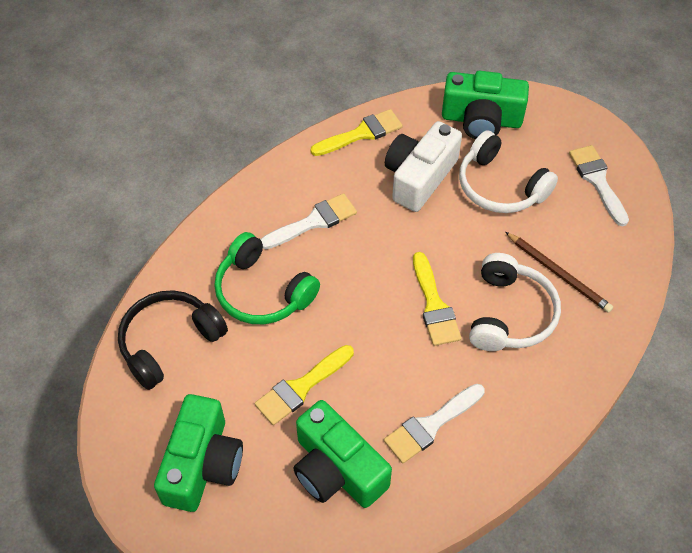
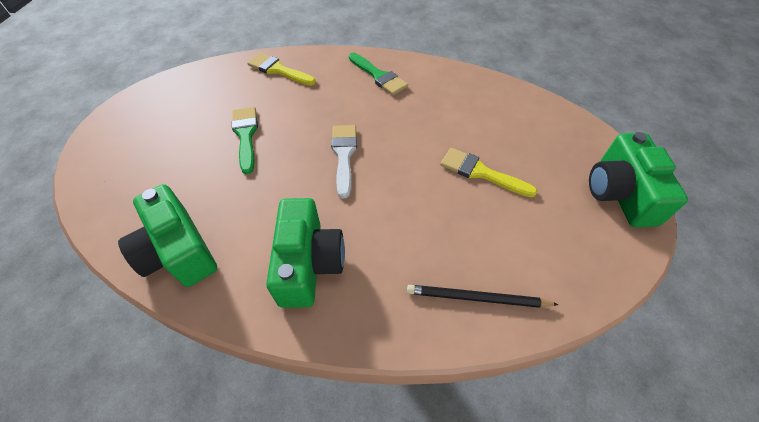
black headphones: [118,290,228,390] = 1 -> none = 0
black pencil: none = 0 -> [407,285,559,308] = 1
brown pencil: [505,232,613,313] = 1 -> none = 0
green brush: none = 0 -> [232,107,258,174] [349,53,408,95] = 2
green headphones: [214,232,320,324] = 1 -> none = 0
white brush: [260,193,357,249] [384,384,485,463] [569,145,629,226] = 3 -> [331,125,357,198] = 1
white camera: [385,121,462,212] = 1 -> none = 0
white headphones: [459,130,558,213] [469,253,561,351] = 2 -> none = 0
yellow brush: [255,345,354,425] [310,109,403,156] [413,252,461,346] = 3 -> [247,53,316,86] [440,148,538,197] = 2

